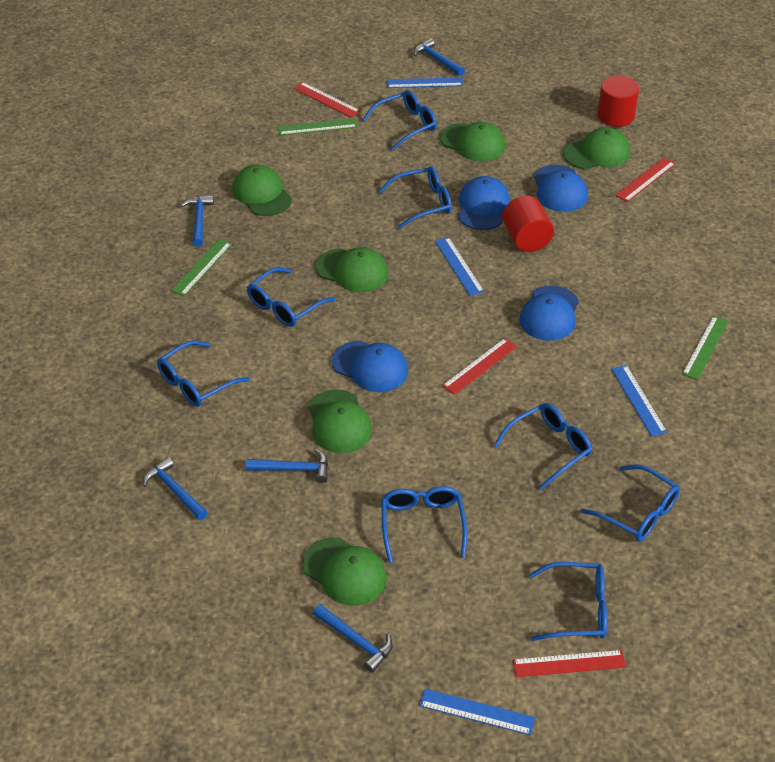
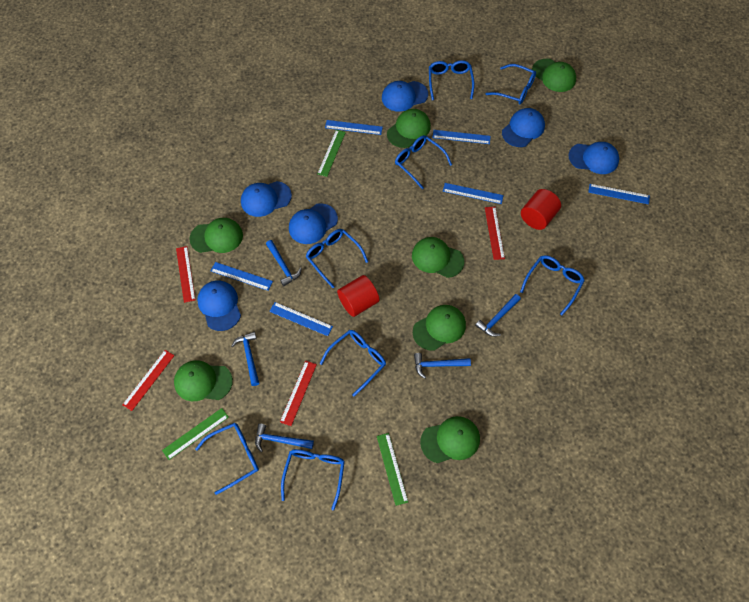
blue cap: [332,341,408,392] [458,176,510,230] [519,285,579,341] [534,165,588,212] = 4 -> [197,280,241,331] [241,181,292,217] [289,203,338,244] [382,81,428,112] [502,108,545,147] [568,142,619,174] = 6
blue ruler: [387,77,463,88] [419,689,535,735] [435,237,484,296] [611,365,667,437] = 4 -> [211,262,273,291] [269,302,333,336] [325,120,383,135] [432,130,491,144] [443,183,504,204] [588,184,650,204] = 6
green cap: [232,164,292,216] [303,537,387,606] [308,389,372,453] [316,247,388,292] [440,122,505,162] [563,127,630,169] = 6 -> [174,360,233,401] [189,218,243,253] [387,109,431,148] [412,237,464,278] [413,305,466,351] [420,416,480,463] [532,59,576,92] = 7

